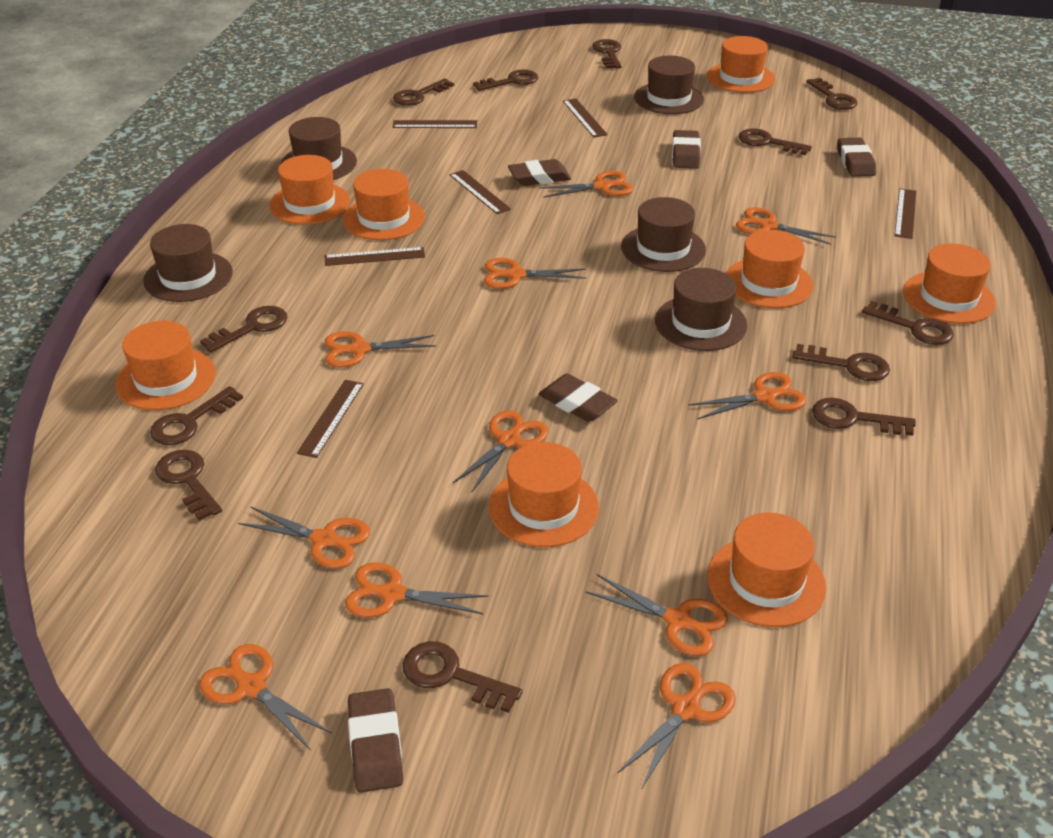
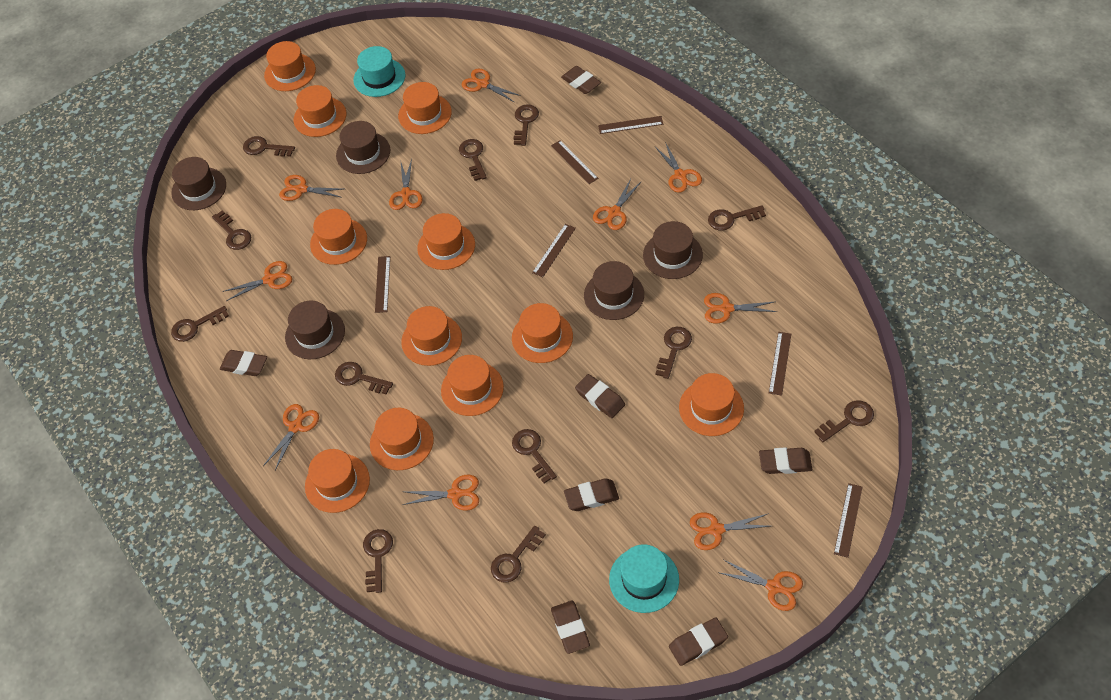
brown eraser: [348,688,403,793] [508,159,571,186] [539,374,618,422] [672,130,701,169] [838,138,876,177] = 5 -> [220,350,267,376] [551,601,590,654] [561,66,601,94] [564,478,619,511] [575,374,625,418] [669,617,728,666] [759,447,812,474] = 7
orange hat: [115,321,216,410] [269,155,350,225] [343,169,425,240] [489,442,599,547] [707,36,775,93] [707,512,826,627] [726,230,814,308] [903,244,996,324] = 8 -> [264,41,316,91] [293,85,346,137] [305,449,370,513] [310,209,367,265] [370,408,434,470] [398,82,452,134] [401,306,462,366] [417,213,475,270] [441,355,504,416] [512,303,573,363] [679,373,744,436] = 11
turquoise hat: none = 0 -> [353,46,406,97] [609,544,679,613] = 2

